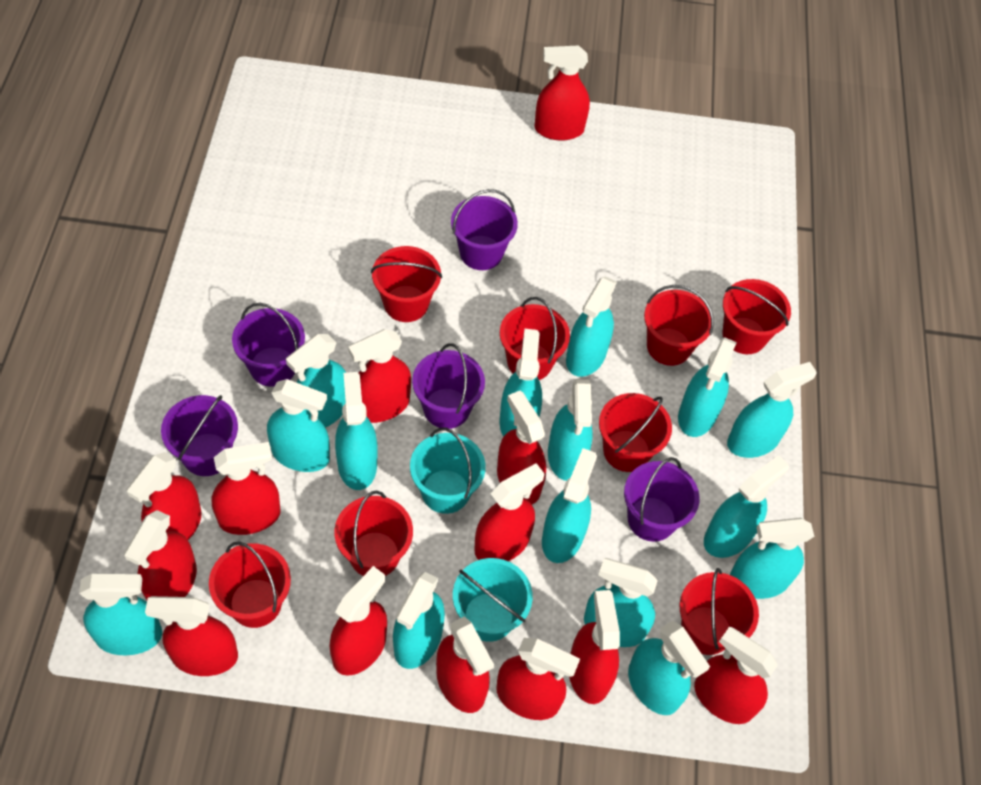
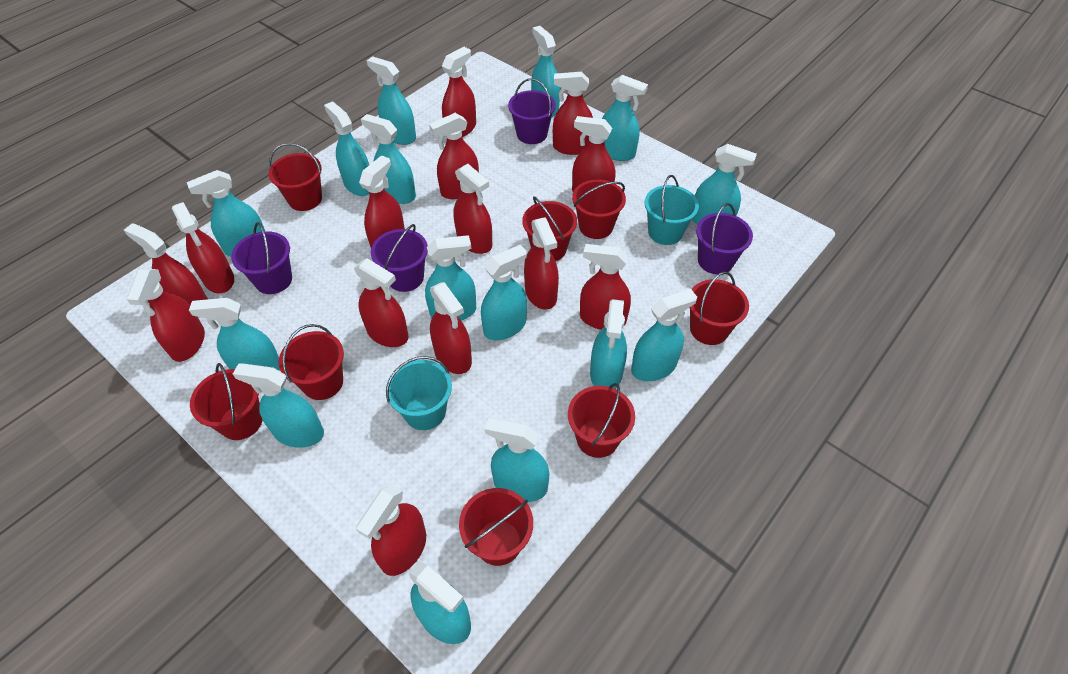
purple bucket: [161,395,238,476] [232,303,305,387] [412,343,485,429] [451,189,518,270] [624,457,700,542] = 5 -> [231,222,292,294] [371,224,428,292] [508,78,556,144] [696,203,753,274] = 4
red spray bottle: [124,510,197,600] [127,452,202,540] [145,596,238,676] [212,442,280,535] [330,566,387,676] [348,329,411,423] [436,616,494,713] [474,463,545,561] [496,638,580,720] [497,391,546,504] [534,46,590,140] [569,590,620,704] [694,627,778,724] = 13 -> [124,223,208,305] [126,269,205,362] [172,202,234,294] [354,258,408,347] [356,485,426,576] [359,155,405,248] [429,113,479,199] [430,282,472,374] [442,47,476,137] [453,164,492,254] [524,217,559,310] [553,72,593,155] [572,116,615,192] [580,244,631,330] = 14

